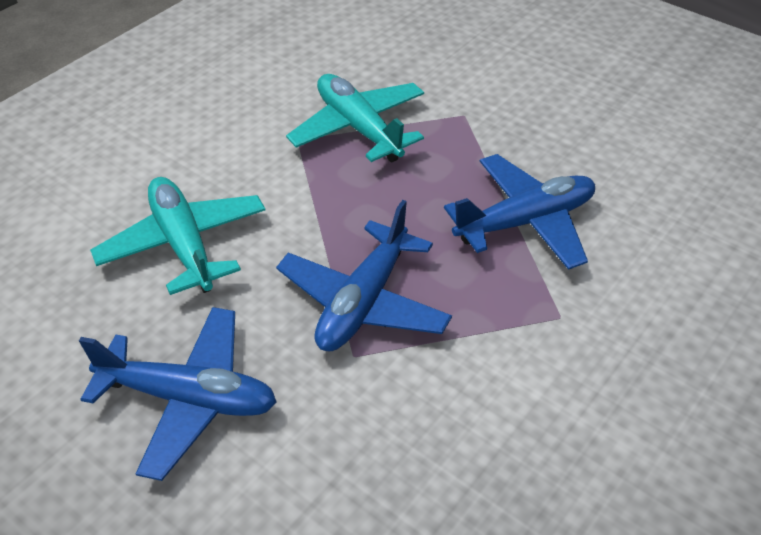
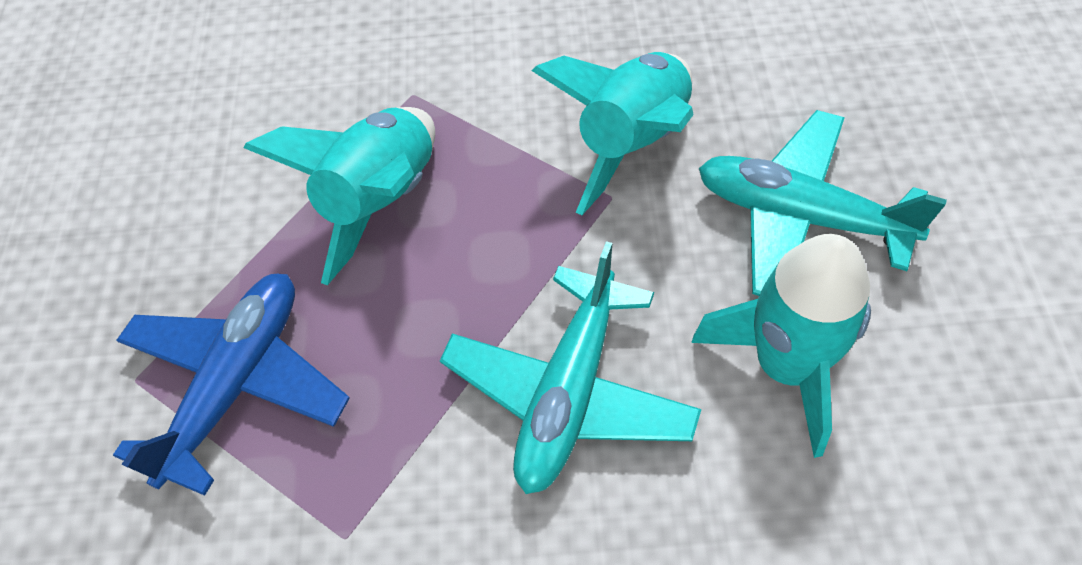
blue plane: [79,307,277,481] [276,200,452,351] [444,154,595,270] = 3 -> [113,274,350,496] = 1
turquoise rocket: none = 0 -> [244,107,435,286] [532,52,694,215] [691,234,871,458] = 3

